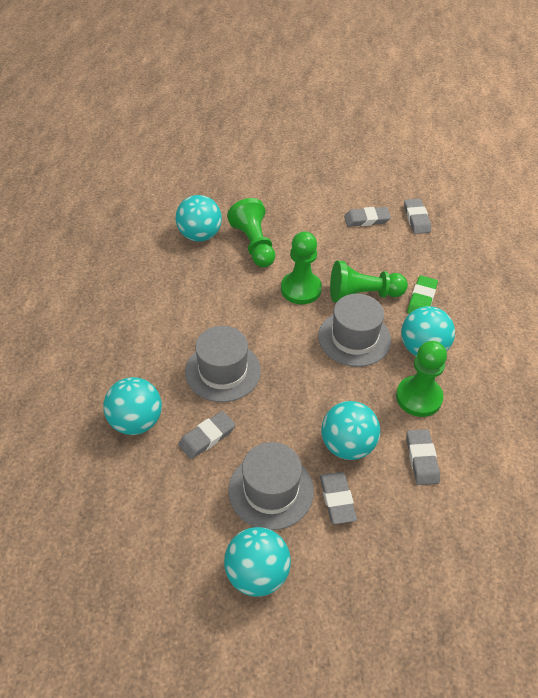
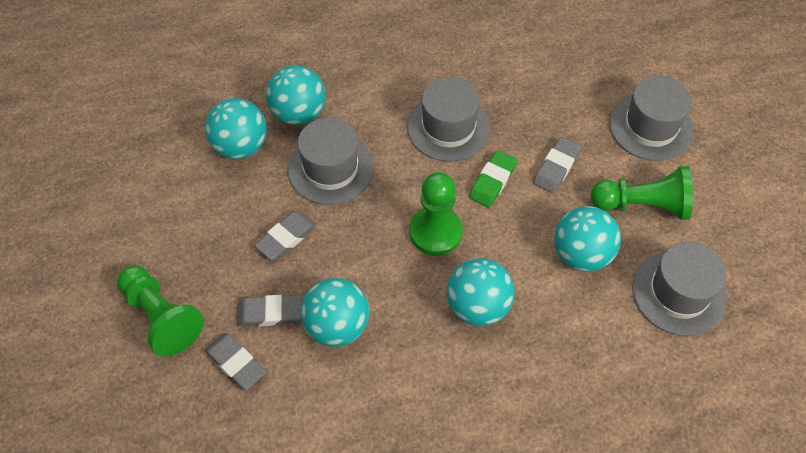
green pawn: [227,198,275,267] [281,231,322,305] [330,261,408,303] [396,341,447,417] = 4 -> [117,265,204,357] [410,172,463,255] [591,166,693,220] = 3
grey eraser: [178,411,235,459] [320,472,357,524] [344,207,391,227] [404,199,431,234] [407,429,440,485] = 5 -> [205,333,266,391] [237,295,302,327] [254,211,317,260] [533,137,581,193] = 4
grey hat: [185,326,261,402] [228,442,314,530] [318,294,391,367] = 3 -> [288,118,374,205] [407,77,491,162] [609,76,694,161] [632,241,727,336] = 4

